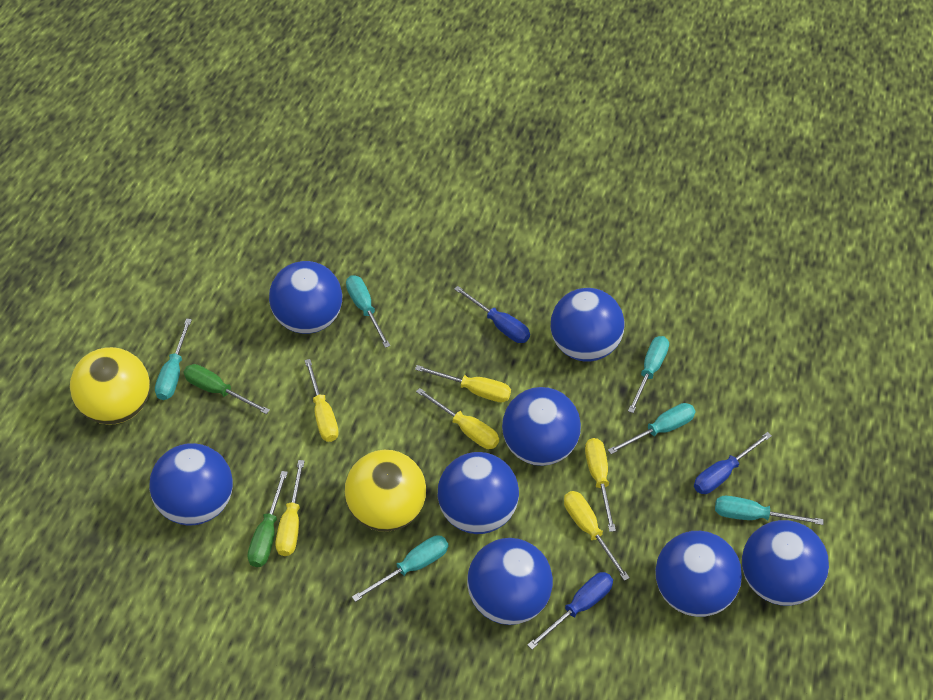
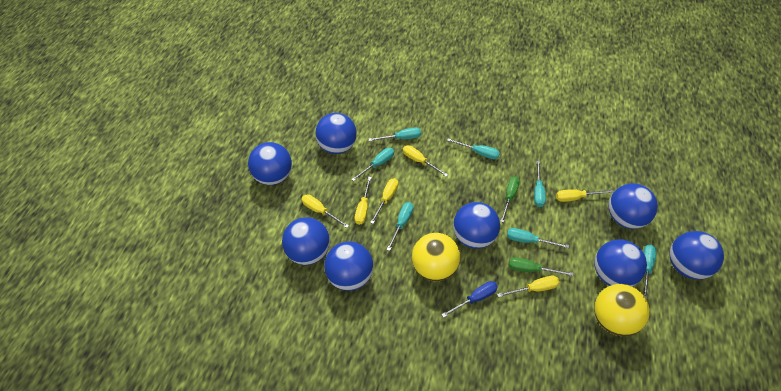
blue screwdriver: [454,286,530,343] [527,572,613,649] [694,432,772,494] = 3 -> [441,281,498,318] = 1
turquoise screwdriver: [155,318,192,400] [346,275,390,348] [352,535,448,602] [608,403,696,454] [628,336,669,413] [715,496,823,525] = 6 -> [351,148,394,181] [368,127,421,141] [387,202,413,251] [447,138,500,159] [507,228,569,248] [534,161,546,207] [643,244,657,299] = 7

